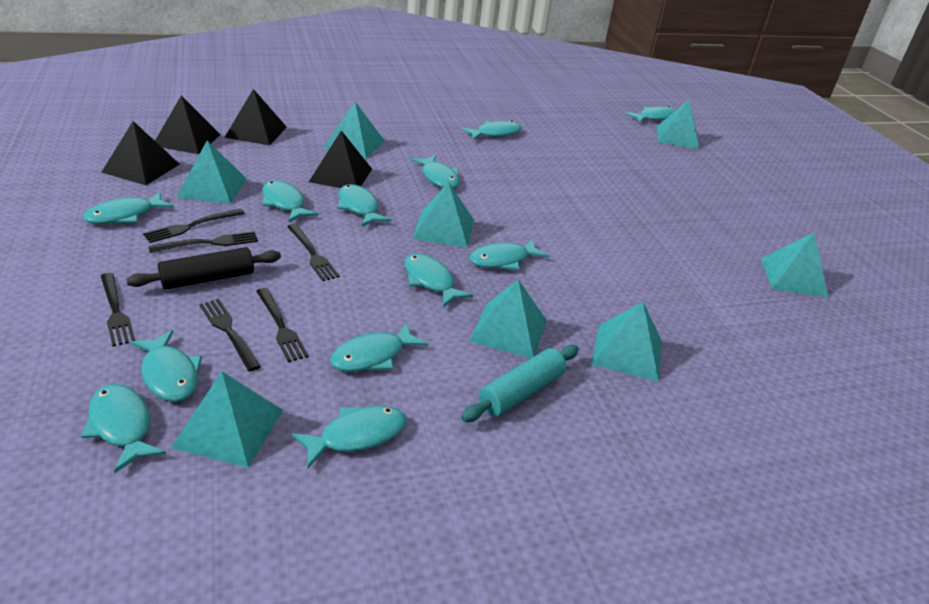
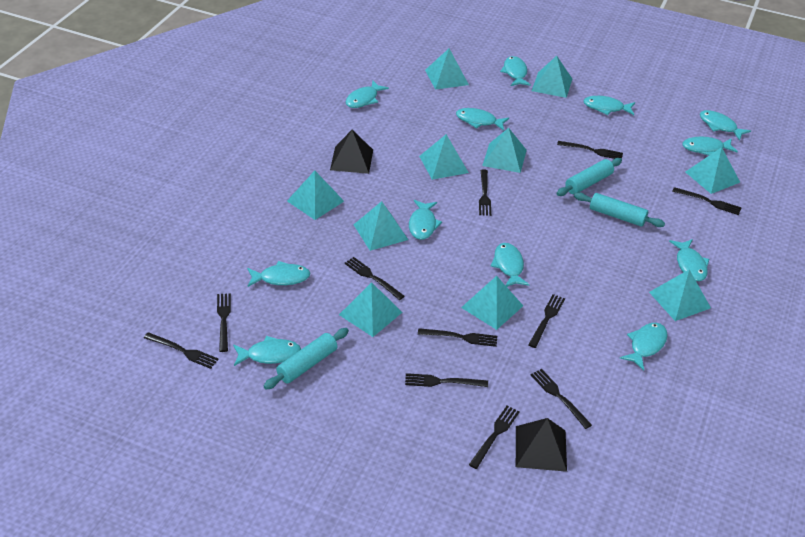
black fork: [101,273,135,346] [143,209,245,243] [149,231,258,253] [199,299,261,372] [256,288,309,362] [287,224,340,281] = 6 -> [144,332,219,369] [217,293,231,352] [344,257,405,300] [405,373,488,387] [418,328,497,347] [469,406,520,469] [479,169,491,216] [528,294,565,348] [530,369,592,429] [557,141,623,159] [672,187,742,215] = 11
black pyramid: [101,121,180,185] [155,95,220,154] [224,89,287,146] [309,130,372,188] = 4 -> [330,130,373,174] [516,418,567,472] = 2
black rolling pin: [126,247,281,290] = 1 -> none = 0
turquoise pyramid: [171,371,283,468] [176,140,247,204] [323,102,385,159] [413,182,474,248] [469,280,547,358] [591,302,662,382] [657,100,699,149] [761,233,829,298] = 8 -> [287,171,344,220] [339,282,402,337] [353,201,408,251] [419,134,469,180] [425,49,469,90] [461,276,523,330] [482,128,527,173] [532,56,572,98] [649,269,711,321] [685,147,740,194] = 10
turquoise rolling pin: [461,345,579,422] = 1 -> [264,328,349,390] [556,158,622,196] [574,192,665,227] = 3

